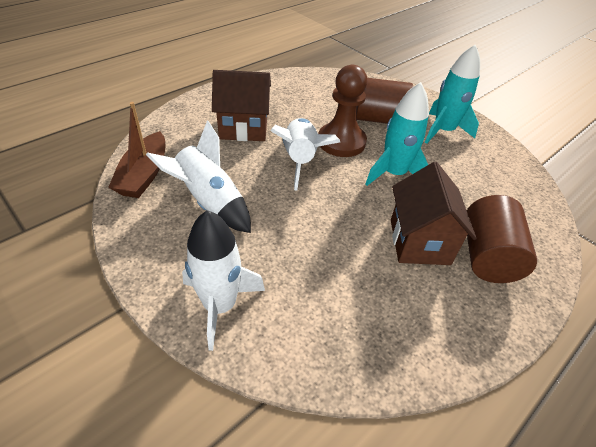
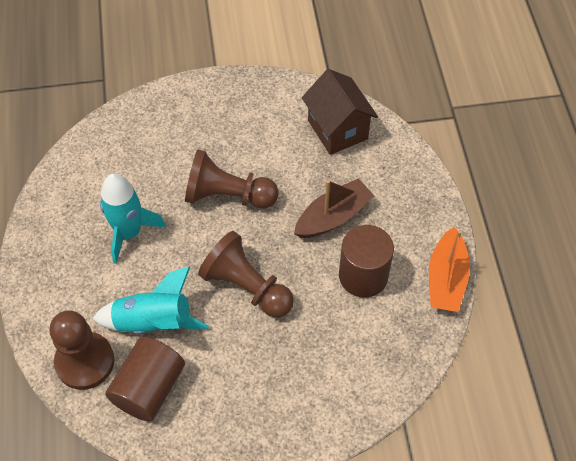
brown house: [212,70,271,141] [391,162,477,265] = 2 -> [302,69,378,155] = 1
brown pawn: [318,65,368,157] = 1 -> [49,310,114,390] [185,149,279,209] [198,231,294,318] = 3
orange boat: none = 0 -> [429,227,470,312] = 1
white rocket: [146,120,251,233] [182,210,265,351] [270,118,340,191] = 3 -> none = 0

